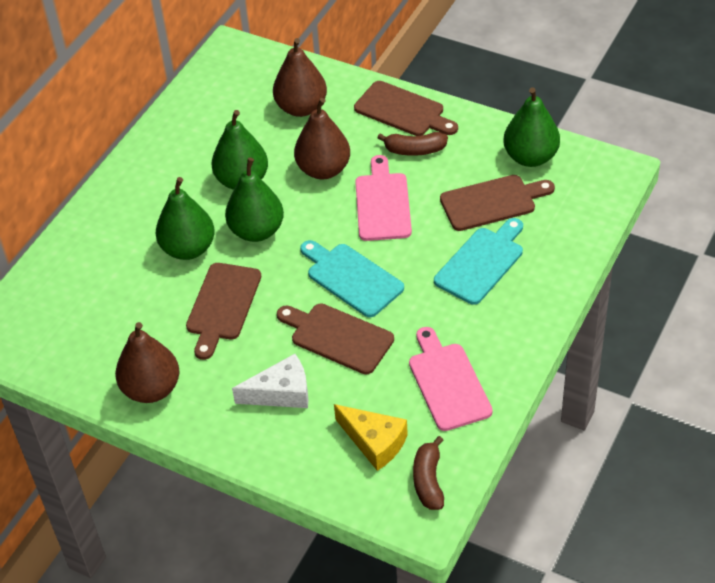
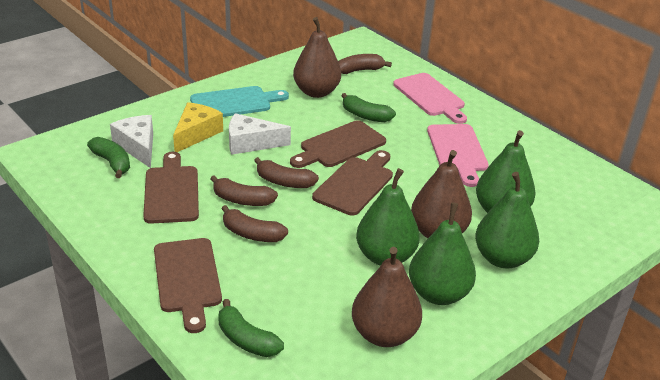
brown banana: [378,132,448,156] [413,436,444,510] = 2 -> [210,175,278,206] [221,205,288,242] [254,157,319,188] [338,54,392,74] = 4
green banana: none = 0 -> [87,137,130,178] [218,299,284,357] [341,93,396,122] = 3
turquoise cutting board: [300,240,404,317] [434,218,523,305] = 2 -> [190,86,289,117] = 1
white cheese: [232,354,308,408] = 1 -> [110,115,153,168] [229,113,291,155] = 2

